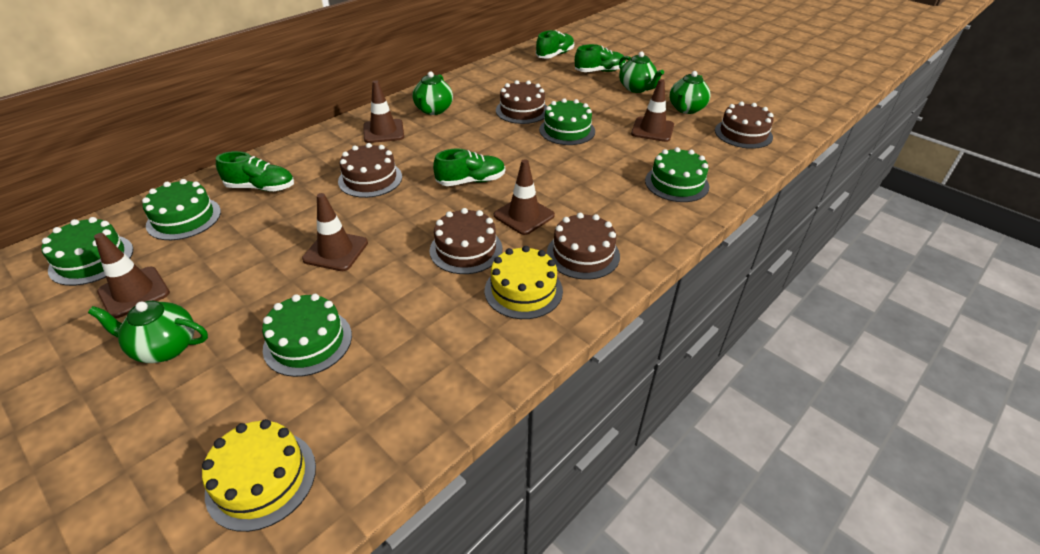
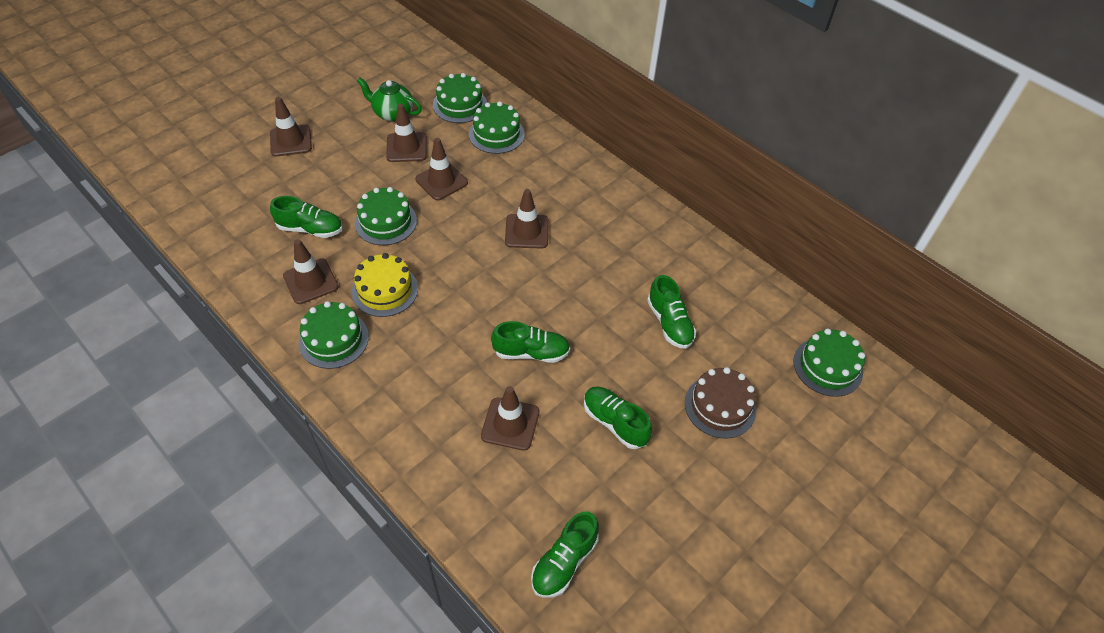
brown cake: [338,143,402,198] [430,208,502,274] [496,80,547,124] [547,213,620,280] [715,102,774,149] = 5 -> [685,367,756,439] = 1
brown traffic cone: [94,233,170,319] [302,193,368,271] [363,80,404,143] [494,159,555,235] [631,79,674,142] = 5 -> [270,97,312,156] [283,239,339,304] [386,104,427,162] [415,138,468,200] [481,386,539,451] [505,189,549,249] = 6
green shoe: [216,151,294,192] [433,149,505,186] [536,30,574,59] [575,44,626,72] = 4 -> [270,196,343,238] [491,321,570,363] [531,512,599,598] [584,387,652,449] [647,275,696,349] = 5
green teapot: [88,301,208,363] [413,71,453,115] [619,51,664,93] [669,71,710,114] = 4 -> [357,78,422,122] = 1
yellow cake: [202,419,316,532] [485,246,563,319] = 2 -> [352,253,418,317] = 1

